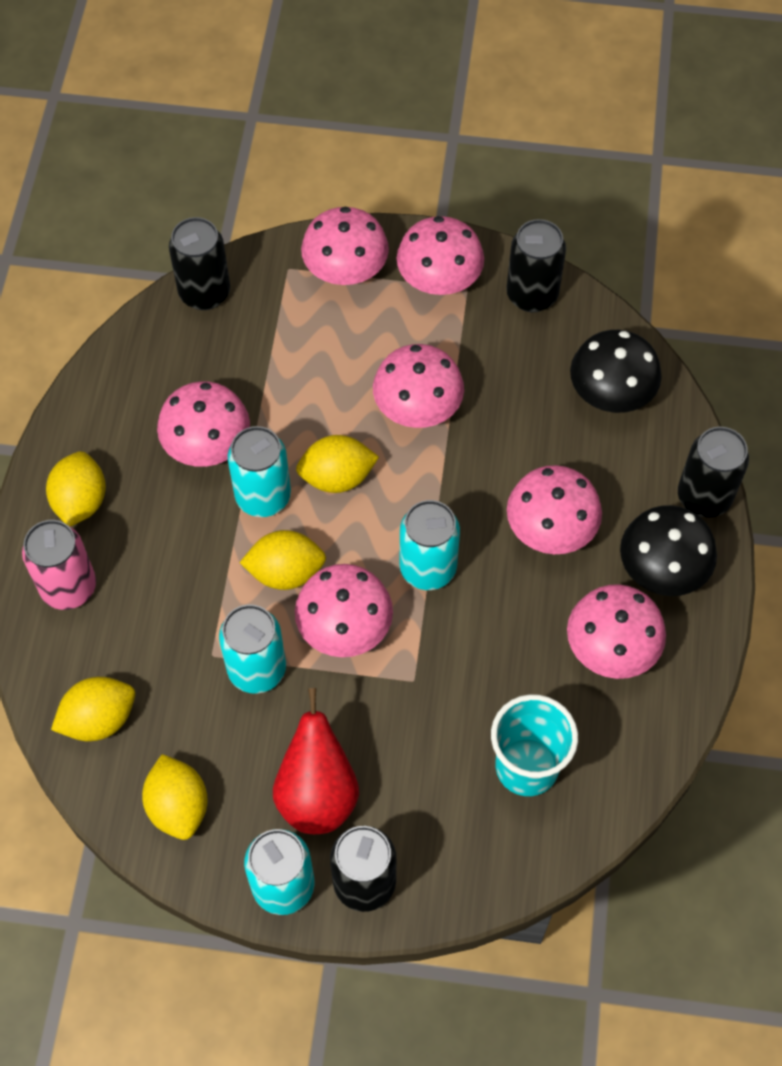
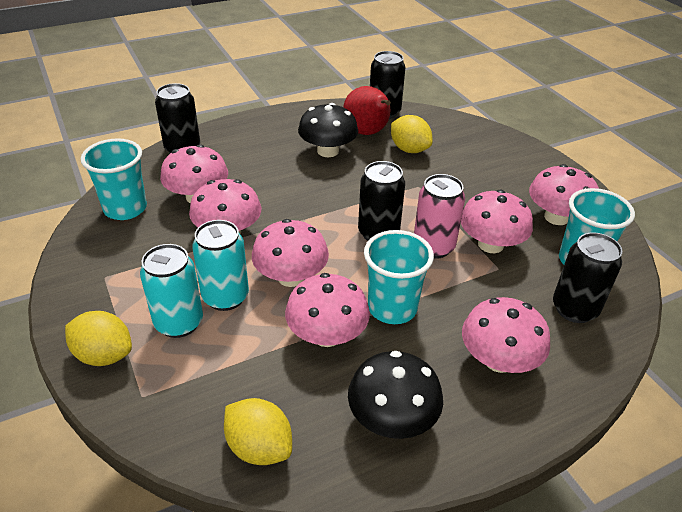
turquoise can: [219,604,286,694] [228,426,291,517] [244,829,314,915] [399,500,460,590] = 4 -> [140,244,203,338] [192,220,249,311] = 2
turquoise cup: [491,694,578,796] = 1 -> [81,138,147,220] [364,230,434,324] [559,188,635,265] = 3
yellow lemon: [46,451,106,526] [51,677,135,741] [142,754,208,840] [240,530,326,590] [296,435,379,493] = 5 -> [65,311,132,366] [224,398,292,465] [391,115,433,153] = 3

